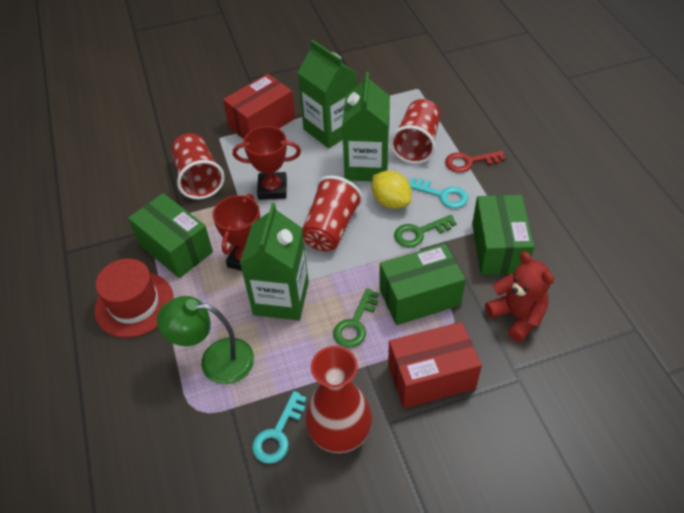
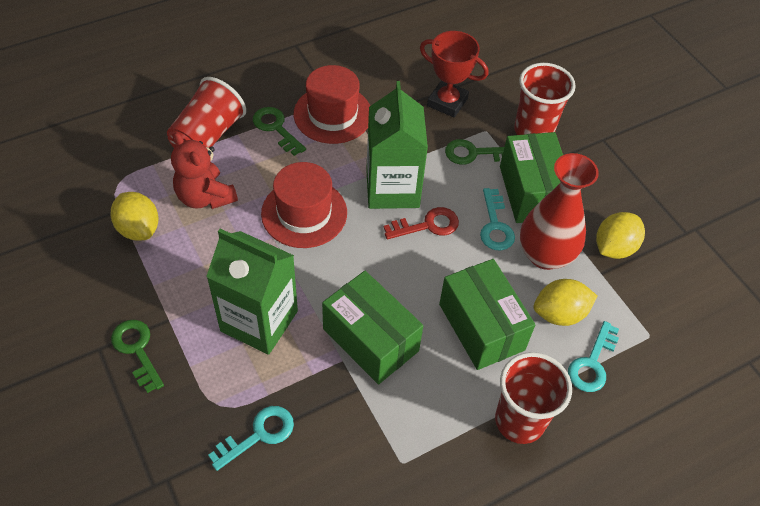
green carton: [240,203,309,320] [297,40,357,148] [342,72,390,181] = 3 -> [206,229,298,355] [366,81,428,209] = 2
green key: [333,288,379,348] [394,215,457,247] = 2 -> [111,320,164,393] [253,107,306,156] [445,139,504,165] = 3
green lamp: [157,296,254,384] = 1 -> none = 0
red box: [223,74,295,139] [388,322,482,408] = 2 -> none = 0
red hat: [94,259,174,338] = 1 -> [261,162,347,248] [294,65,370,144] = 2
red trophy: [212,194,260,271] [233,126,301,200] = 2 -> [420,31,488,118] = 1
turquoise key: [252,391,307,464] [409,178,468,208] = 2 -> [208,406,294,471] [480,188,515,251] [568,321,619,392] = 3
yellow lemon: [372,170,411,209] = 1 -> [110,192,158,241] [534,279,597,326] [596,212,645,259] = 3

